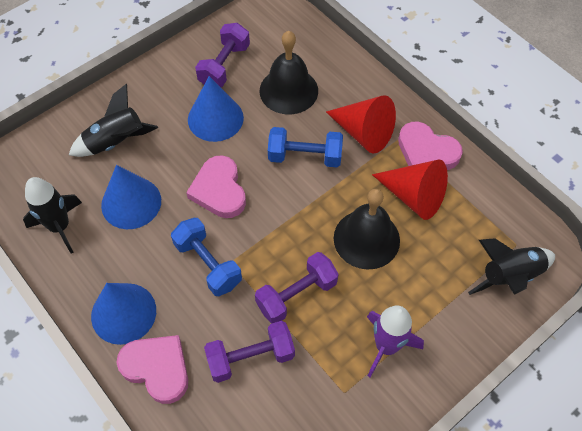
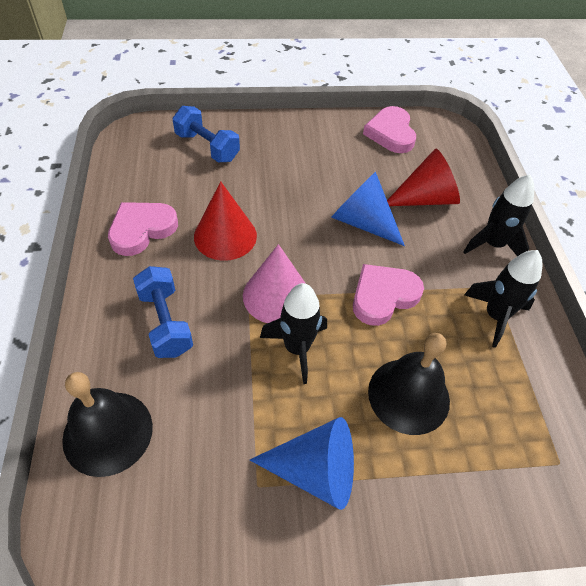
blue cone: [91,283,156,345] [101,165,161,229] [188,76,244,142] = 3 -> [250,417,354,510] [331,172,405,246] = 2
pink cone: none = 0 -> [243,244,306,323] = 1
purple dumbbell: [195,23,250,87] [204,321,295,383] [255,252,339,324] = 3 -> none = 0
purple rocket: [367,305,424,377] = 1 -> none = 0

